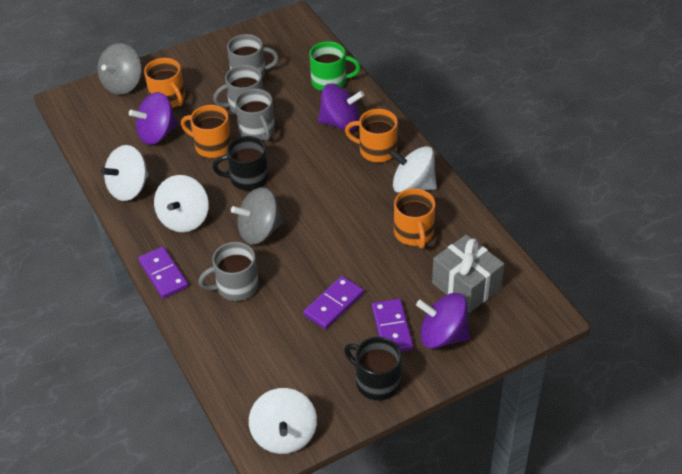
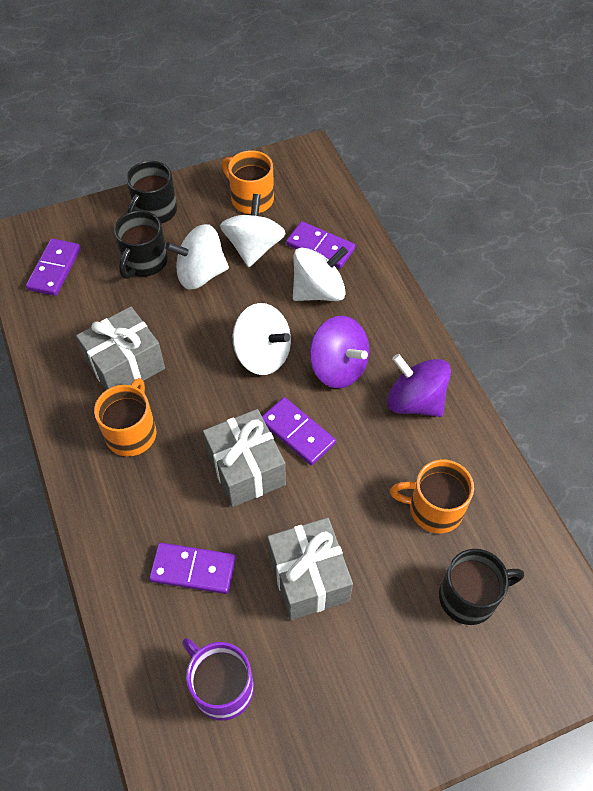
black mug: [213,136,269,191] [344,337,402,400] = 2 -> [114,211,168,279] [126,161,177,224] [439,549,524,625] = 3
green mug: [309,41,361,91] = 1 -> none = 0
grey gift: [432,235,504,313] = 1 -> [76,306,165,390] [203,409,286,507] [267,518,353,620] = 3
grey mug: [198,242,259,301] [213,65,263,114] [227,34,279,78] [235,89,275,141] = 4 -> none = 0
grey spinning top: [98,43,142,95] [231,187,283,244] = 2 -> none = 0
orange mug: [144,58,185,108] [181,105,232,158] [345,109,398,162] [394,188,435,248] = 4 -> [94,378,156,456] [222,150,274,214] [390,459,474,533] = 3
purple domino: [138,246,188,298] [303,276,364,329] [372,299,413,352] = 3 -> [26,239,81,296] [149,543,236,594] [262,397,336,465] [286,221,355,269] = 4
purple mug: none = 0 -> [182,638,254,721] = 1
purple spinning top: [129,92,178,145] [318,84,364,131] [416,293,470,349] = 3 -> [310,316,369,388] [387,354,451,417] = 2

